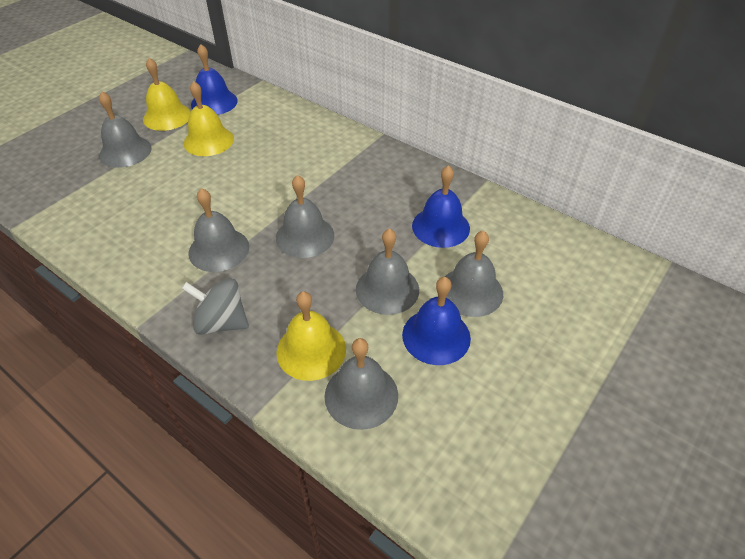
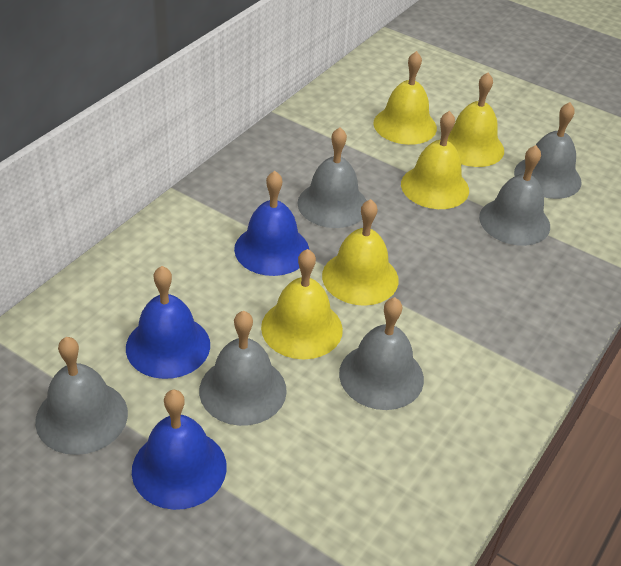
grey spinning top: [182,278,249,335] = 1 -> none = 0
yellow bell: [143,58,191,131] [184,81,234,156] [276,291,346,381] = 3 -> [261,249,343,359] [322,199,399,306] [373,51,437,145] [401,111,469,209] [440,73,504,167] = 5

